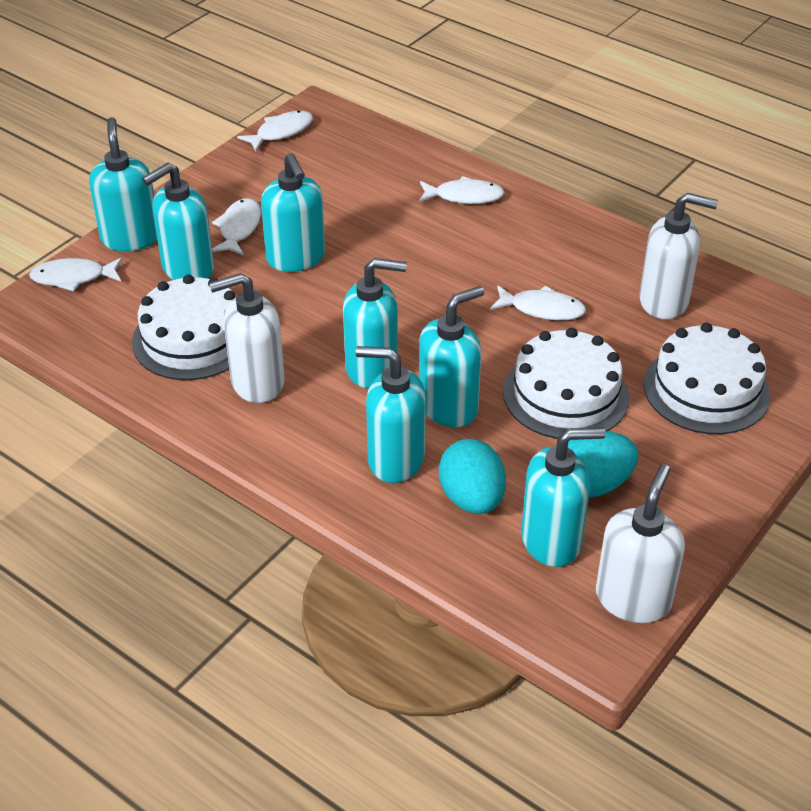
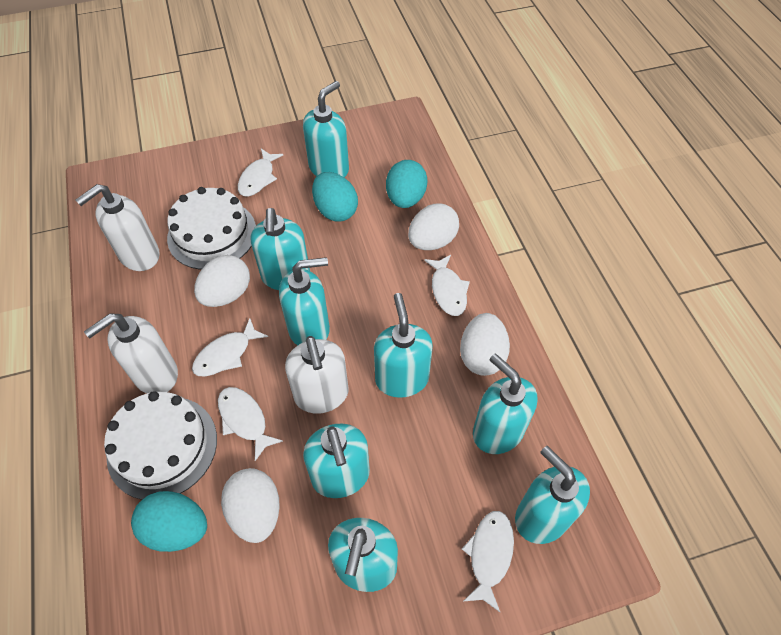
turquoise egg: [439,439,506,514] [568,431,639,497] = 2 -> [131,491,207,552] [312,172,358,221] [386,160,428,208] = 3
turquoise soap dispenser: [89,117,157,251] [142,162,214,280] [261,153,325,272] [343,258,407,389] [356,346,426,483] [419,286,484,427] [521,427,606,567] = 7 -> [251,208,310,290] [279,257,330,345] [303,81,349,177] [303,424,370,498] [328,518,398,592] [374,293,433,398] [473,354,538,454] [515,446,590,544] = 8
white cake: [132,275,236,380] [503,328,629,439] [643,323,770,434] = 3 -> [104,391,217,500] [167,187,256,270] = 2
white egg: none = 0 -> [194,255,250,307] [221,468,280,543] [408,203,459,250] [460,313,510,376] = 4

